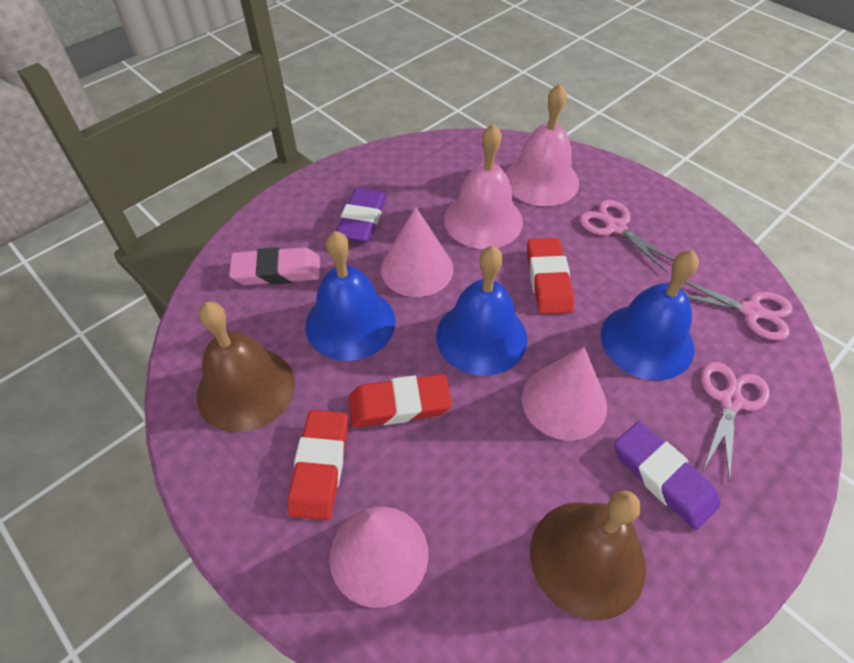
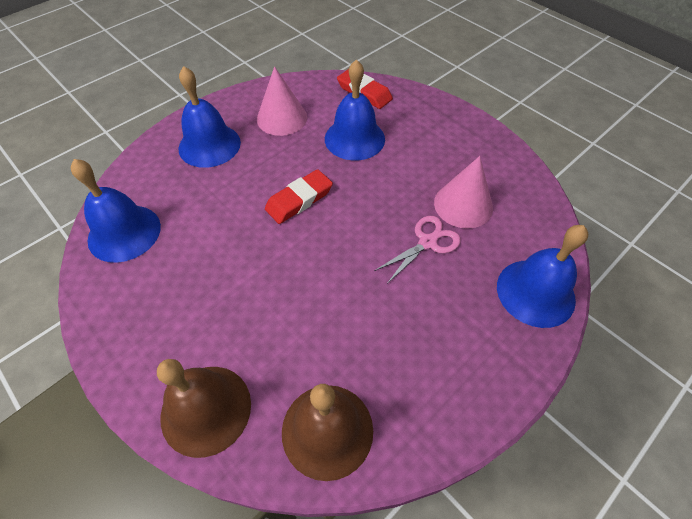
blue bell: [305,231,396,361] [436,246,527,376] [601,250,699,380] = 3 -> [71,159,161,263] [178,66,241,168] [325,59,385,161] [497,225,588,328] = 4
pink bell: [444,124,523,249] [505,84,579,206] = 2 -> none = 0
pink cone: [329,507,429,608] [381,207,453,297] [522,347,607,441] = 3 -> [257,66,307,136] [434,156,493,229] = 2
pink eraser: [229,247,320,285] = 1 -> none = 0
pink scissors: [580,200,674,272] [684,281,793,340] [701,362,770,482] = 3 -> [374,216,461,284] = 1
purple eraser: [336,188,387,242] [614,421,721,530] = 2 -> none = 0
red eraser: [288,410,348,520] [349,374,452,428] [527,238,574,314] = 3 -> [265,169,333,224] [337,69,393,109] = 2

